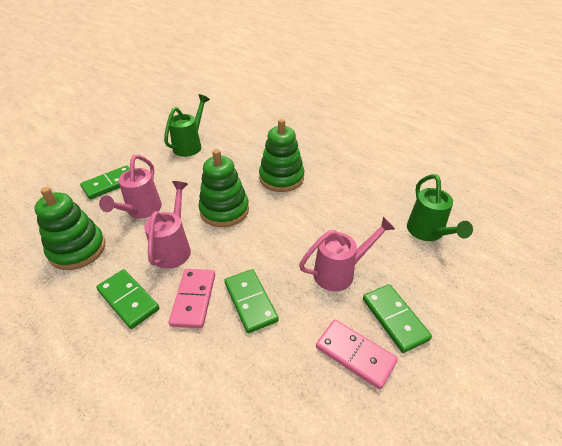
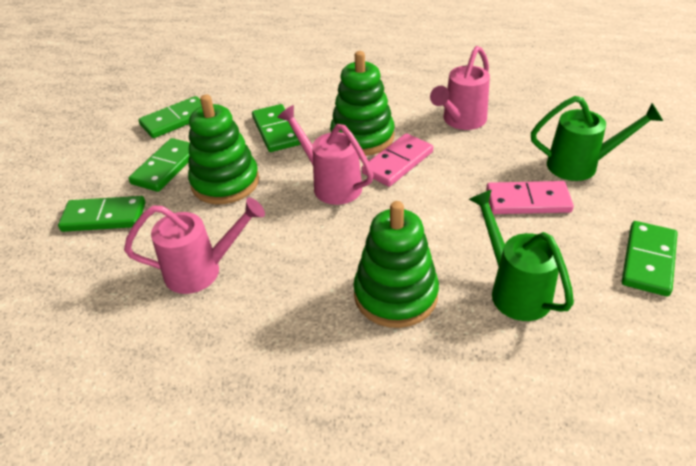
green domino: [80,165,130,200] [96,269,159,329] [224,269,279,333] [363,284,432,353] = 4 -> [58,196,145,232] [129,138,190,192] [138,96,202,138] [252,104,301,152] [622,221,678,296] = 5

